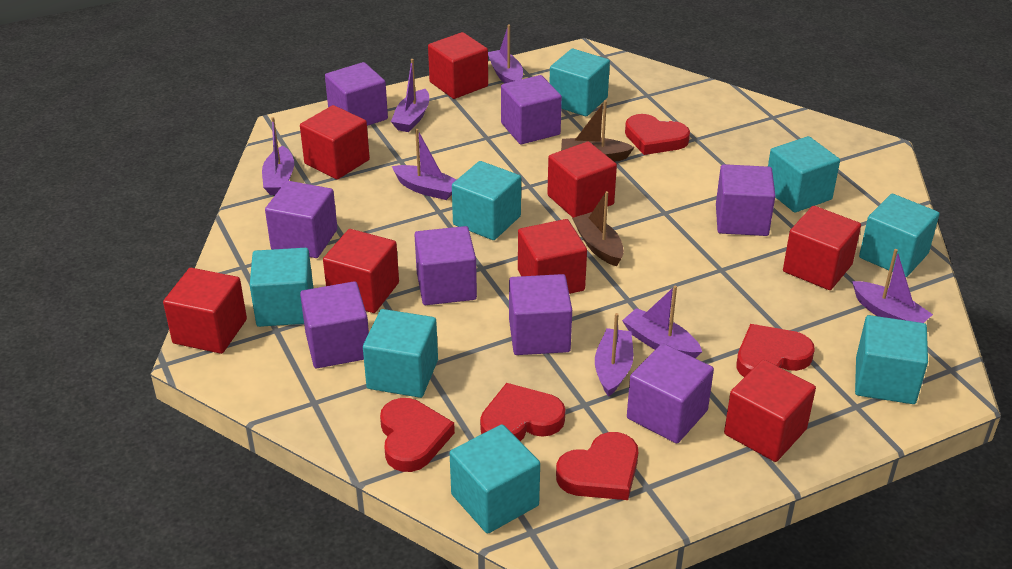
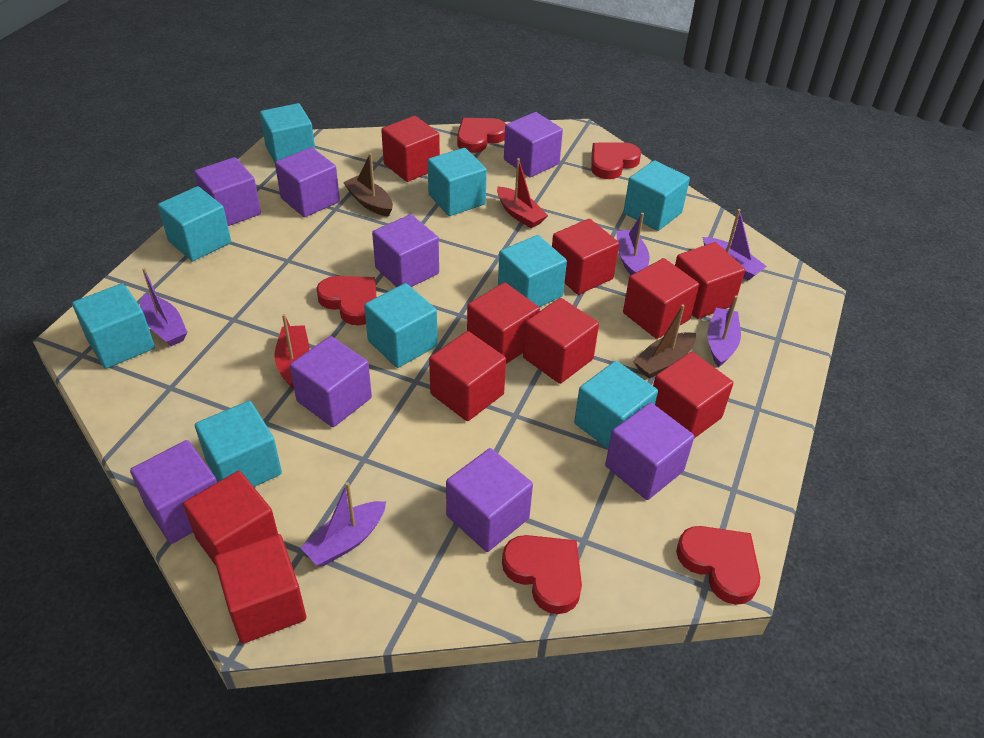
purple boat: [262,117,294,195] [391,59,429,132] [392,129,457,200] [488,24,523,83] [595,313,633,397] [622,285,702,358] [852,249,933,323] = 7 -> [140,268,188,346] [300,482,386,566] [616,213,649,275] [703,209,767,280] [707,296,741,367] = 5
red boat: none = 0 -> [274,314,309,388] [497,158,548,228] = 2
red cube: [163,268,247,354] [300,105,370,180] [323,229,399,313] [428,32,488,99] [518,219,587,294] [547,141,617,218] [724,360,816,462] [783,206,861,290] = 8 -> [183,471,278,566] [214,534,306,644] [381,116,440,182] [429,331,506,421] [467,282,540,364] [523,298,599,384] [552,219,619,295] [623,258,699,339] [653,352,733,438] [675,242,745,319] = 10
turquoise cube: [250,248,313,327] [363,309,438,398] [450,424,540,534] [452,161,521,240] [549,49,610,116] [768,136,840,212] [855,315,928,404] [859,194,939,277] = 8 -> [72,283,155,369] [158,186,231,261] [195,401,282,487] [260,103,315,163] [364,283,438,368] [428,148,487,216] [498,235,567,307] [574,361,658,449] [623,160,690,231] = 9

